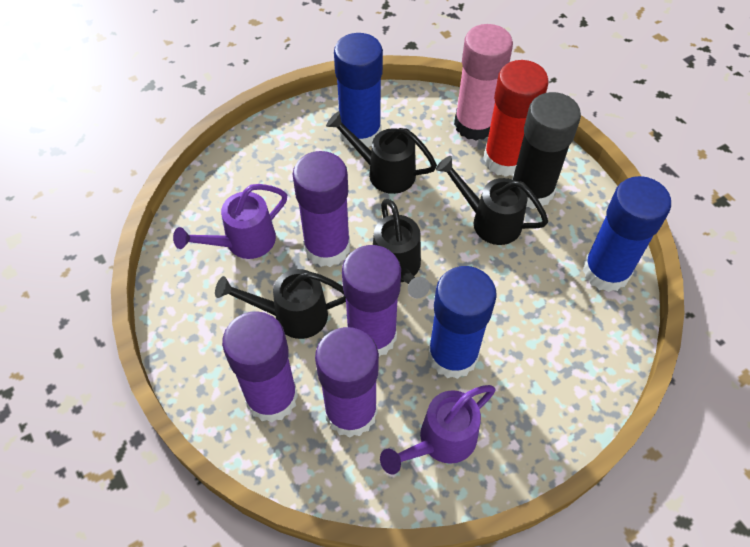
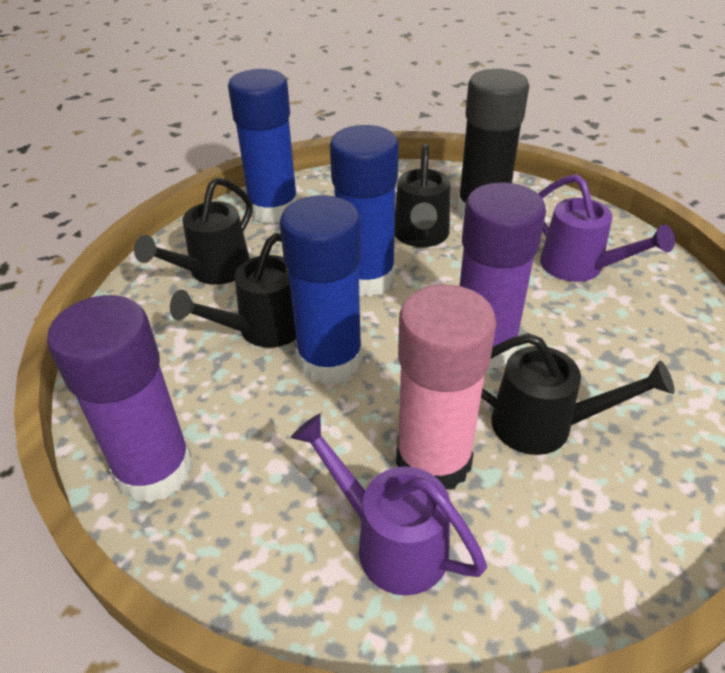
purple glue stick: [222,311,298,423] [293,151,350,267] [315,327,379,438] [342,245,401,357] = 4 -> [47,295,193,503] [460,182,546,370] = 2
red glue stick: [483,60,549,177] = 1 -> none = 0

